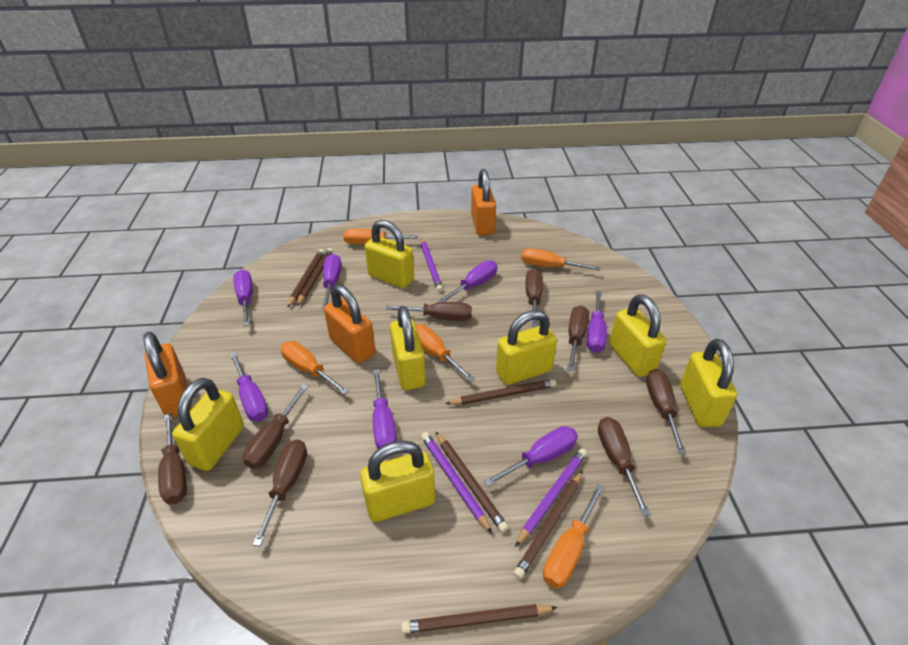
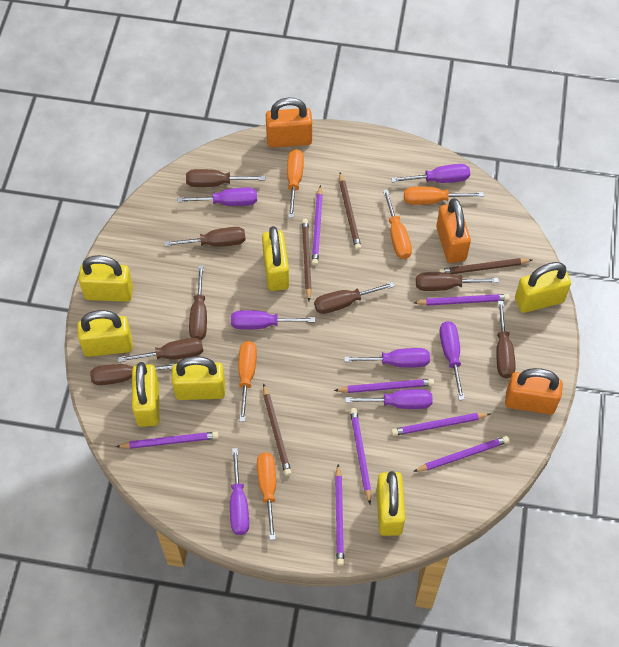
brown pencil: [287,249,324,308] [297,248,333,306] [401,604,558,634] [436,432,509,533] [445,379,556,405] [513,470,583,579] = 6 -> [263,383,292,476] [302,219,312,301] [339,172,361,250] [439,258,532,274] = 4
purple pencil: [421,238,443,292] [421,432,492,533] [515,448,587,547] = 3 -> [116,432,219,449] [312,185,323,266] [334,379,434,393] [335,464,344,566] [350,408,371,504] [391,413,490,436] [413,436,509,472] [414,294,510,306] = 8

